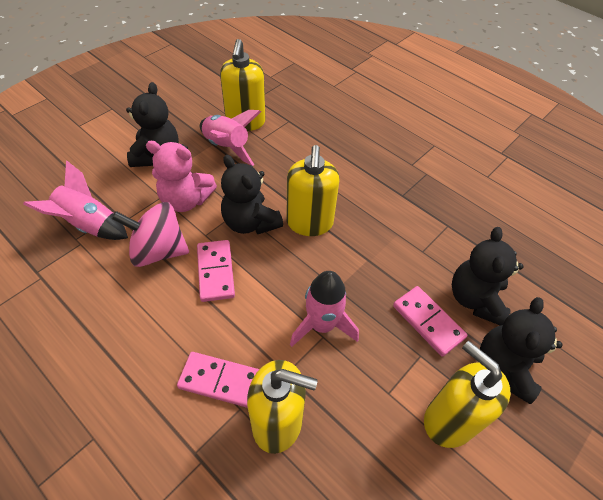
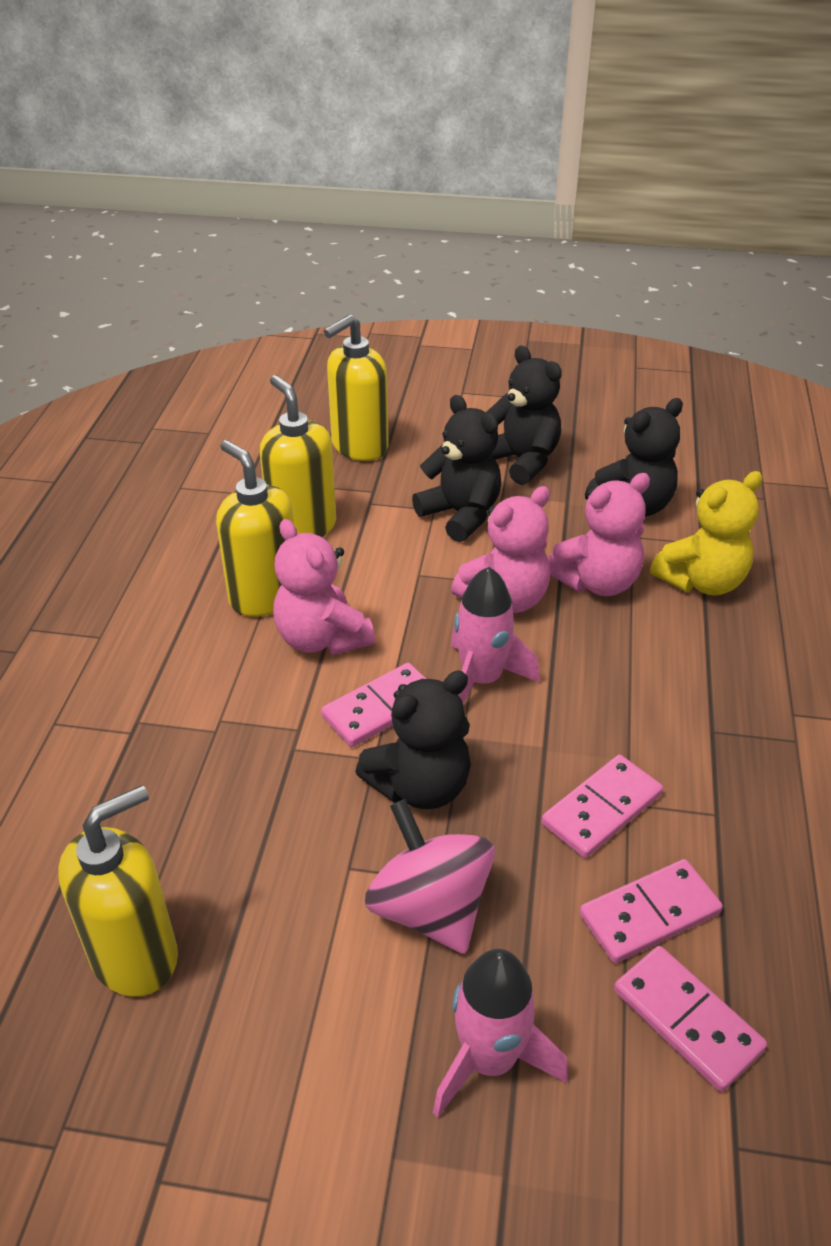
pink domino: [177,352,259,408] [197,240,235,302] [393,286,467,357] = 3 -> [321,663,426,747] [542,755,663,858] [579,859,723,963] [614,946,767,1092] = 4
pink rocket: [23,160,128,240] [200,110,261,166] [290,271,359,347] = 3 -> [433,949,568,1118] [451,567,540,703] = 2
pink teddy bear: [146,141,217,212] = 1 -> [273,519,375,655] [451,486,550,613] [548,473,650,596] = 3
yellow teddy bear: none = 0 -> [650,471,762,596] = 1

